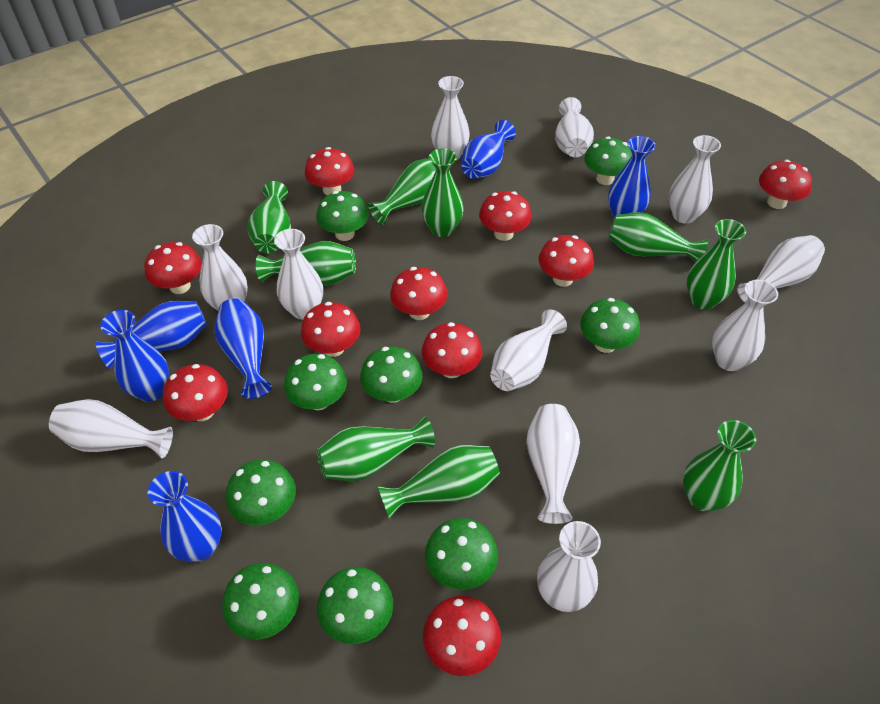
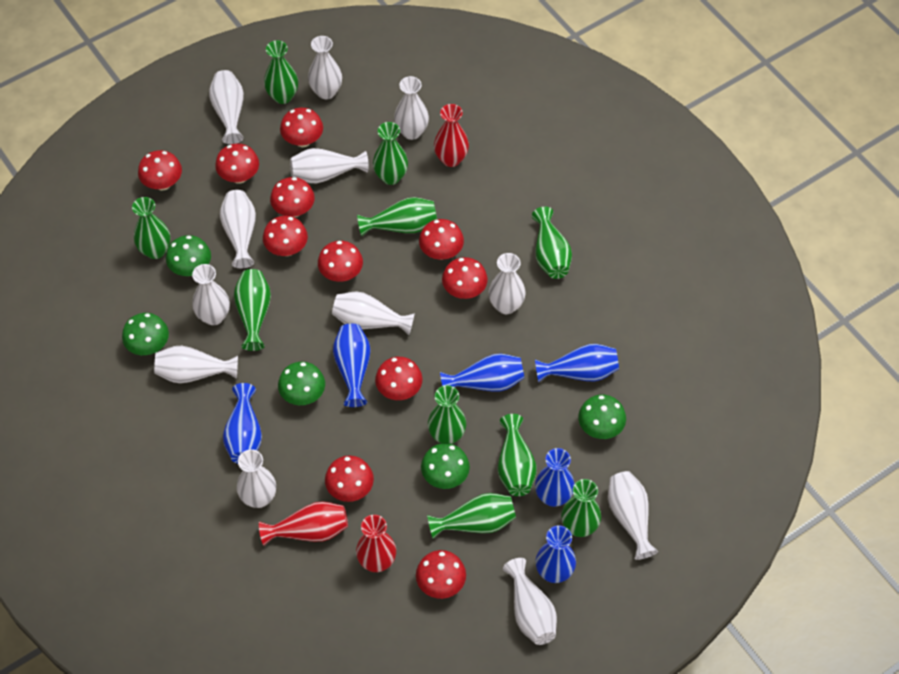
green mushroom: [222,563,299,640] [226,459,296,525] [284,354,347,410] [316,191,369,241] [317,567,393,644] [360,346,422,403] [425,518,498,590] [580,298,640,353] [584,137,632,185] = 9 -> [122,313,169,355] [166,235,211,276] [278,362,325,405] [421,443,470,489] [578,395,626,439] = 5
green vase: [248,181,291,254] [256,241,356,286] [316,416,435,481] [368,158,436,225] [378,445,500,519] [421,148,464,237] [608,212,708,262] [683,420,756,512] [687,219,746,310] = 9 -> [132,197,171,259] [234,269,271,351] [264,40,298,104] [357,197,437,236] [373,122,408,185] [427,493,516,539] [428,385,466,444] [498,414,537,496] [532,207,572,279] [561,479,601,537] = 10
red mushroom: [144,242,202,294] [163,364,228,421] [301,302,361,357] [305,147,355,195] [390,267,448,320] [422,322,482,378] [423,596,501,676] [479,191,532,241] [539,235,594,287] [759,160,812,209] = 10 -> [138,150,182,191] [215,143,259,184] [263,216,308,256] [270,177,315,217] [280,108,323,147] [318,241,363,282] [325,456,374,502] [375,357,422,400] [416,550,466,599] [419,219,464,260] [442,257,488,299] = 11
red vase: none = 0 -> [259,501,348,546] [356,515,396,572] [434,104,469,167] = 3
white vase: [49,399,173,458] [192,224,248,311] [274,229,323,320] [431,76,470,160] [490,309,567,391] [526,404,580,524] [537,521,601,612] [555,97,594,157] [669,135,721,224] [712,280,778,371] [737,235,825,303] = 11 -> [154,346,238,383] [192,264,230,325] [209,70,244,144] [220,190,256,268] [237,449,276,508] [290,148,369,183] [308,36,342,99] [332,291,415,335] [394,76,429,140] [488,253,526,314] [503,558,557,645] [608,471,658,560] = 12

